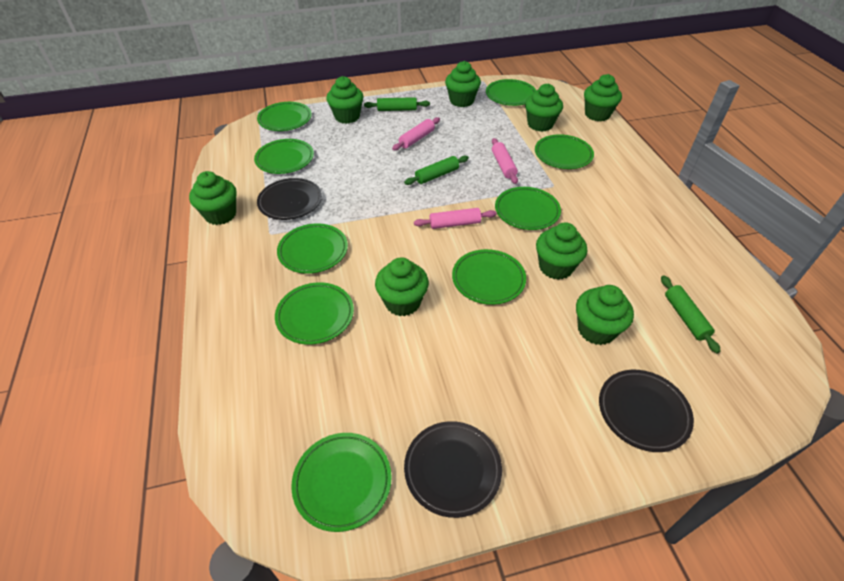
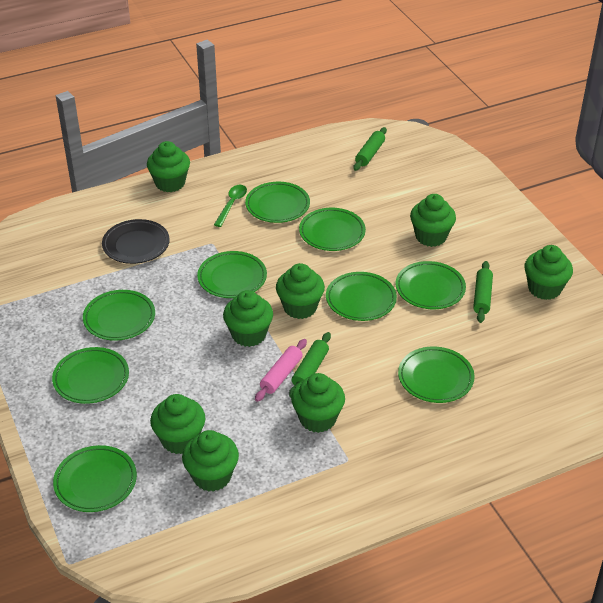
black plate: [257,178,322,220] [404,421,502,518] [599,370,694,452] = 3 -> [102,219,170,264] = 1
green spoon: none = 0 -> [214,185,247,227] = 1
pink rolling pin: [392,117,440,151] [414,208,496,229] [492,138,518,184] = 3 -> [255,339,307,402] = 1

